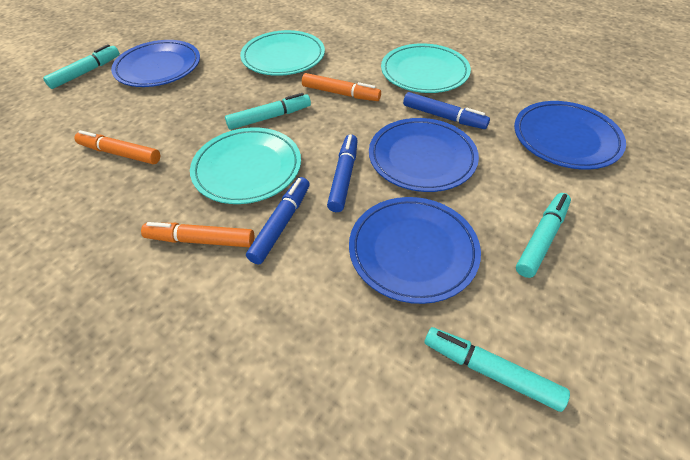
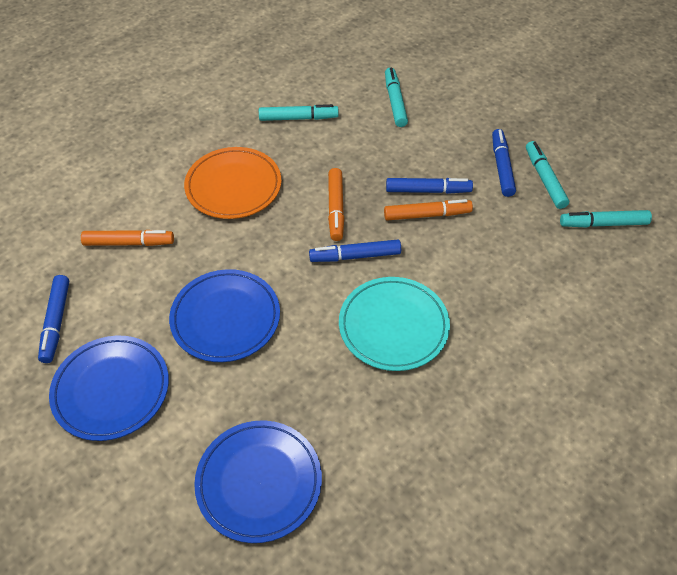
blue marker: [246,177,310,264] [327,134,358,212] [403,92,490,129] = 3 -> [38,275,69,363] [309,239,401,262] [386,178,473,194] [492,129,516,197] = 4
blue plate: [111,40,200,87] [349,197,481,304] [369,118,479,192] [514,101,626,170] = 4 -> [49,336,169,441] [169,269,280,362] [194,420,322,543] = 3
orange plate: none = 0 -> [184,147,282,219] = 1
turquoise plate: [190,127,301,204] [240,30,325,76] [381,43,471,93] = 3 -> [339,277,450,371] = 1

